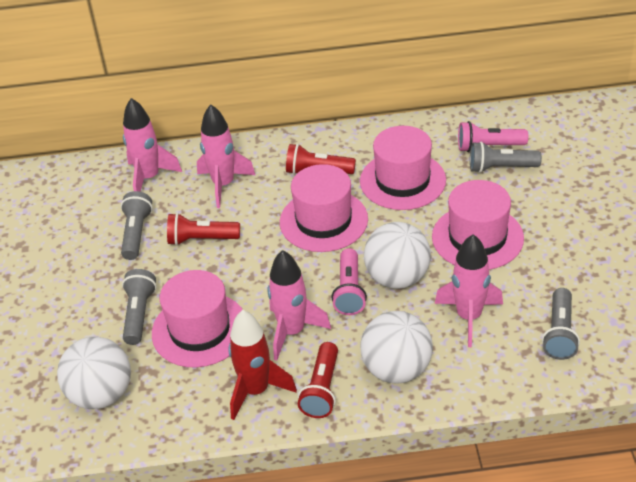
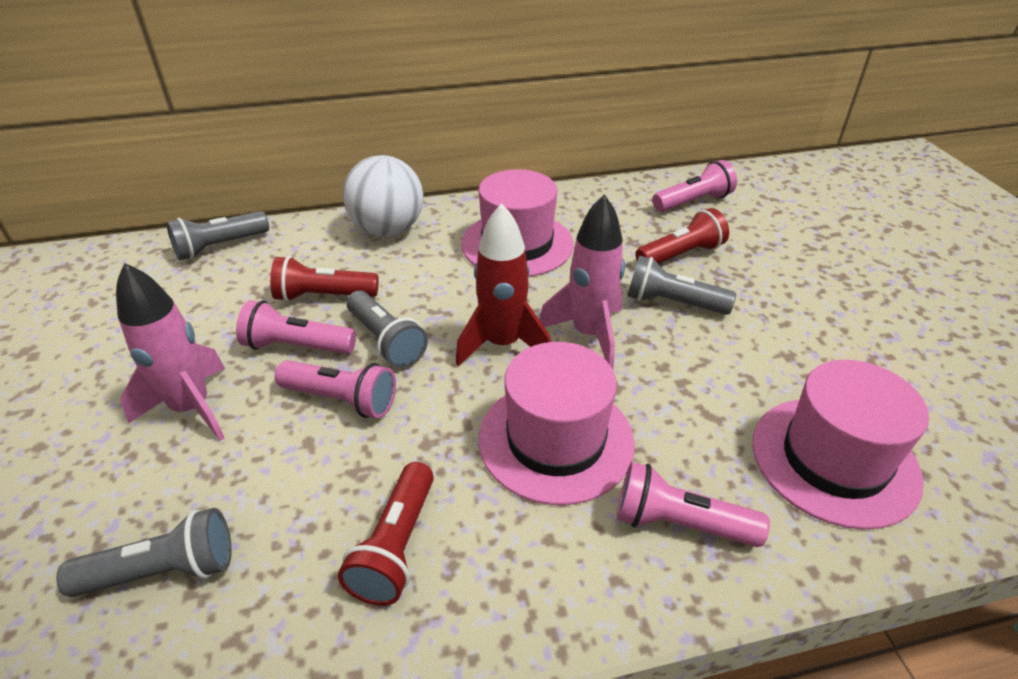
pink flashlight: [331,248,367,315] [458,121,528,152] = 2 -> [236,300,356,354] [275,360,396,418] [617,462,770,547] [652,160,737,212] = 4
pink hat: [152,270,243,368] [280,164,368,252] [360,126,446,210] [432,180,524,270] = 4 -> [461,169,574,277] [478,342,635,505] [752,360,929,529] = 3
pink rocket: [123,98,182,192] [197,104,255,208] [268,250,331,361] [435,234,503,347] = 4 -> [116,263,225,441] [539,194,625,369] = 2
white ball: [57,337,131,409] [360,311,433,384] [364,222,431,289] = 3 -> [343,155,423,236] = 1

